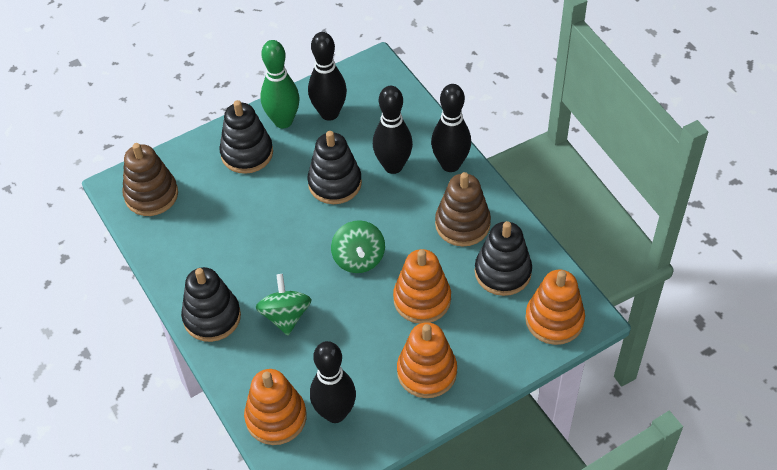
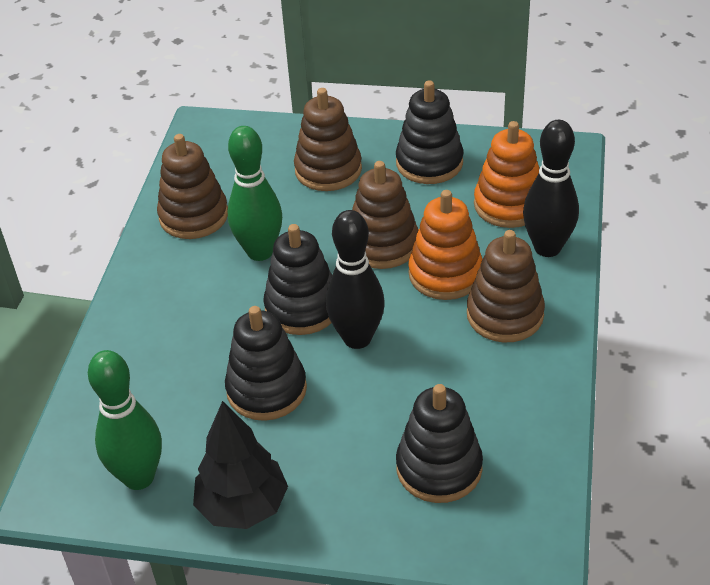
black bowling pin: [308,32,347,121] [310,341,356,423] [373,86,413,174] [431,84,471,172] = 4 -> [326,210,385,349] [523,120,579,257] = 2
black tree: none = 0 -> [193,401,288,529] = 1
brown stacking toy: [122,143,178,216] [435,172,491,247] = 2 -> [157,134,228,239] [294,88,362,191] [352,161,418,269] [467,230,545,342] = 4
green bowling pin: [260,40,300,128] = 1 -> [88,350,162,490] [228,126,282,261] = 2
green spinning top: [255,274,311,336] [331,220,385,273] = 2 -> none = 0
orange stacking toy: [244,369,307,445] [393,249,451,324] [397,322,457,398] [525,270,585,345] = 4 -> [408,190,482,300] [474,121,539,228] = 2

